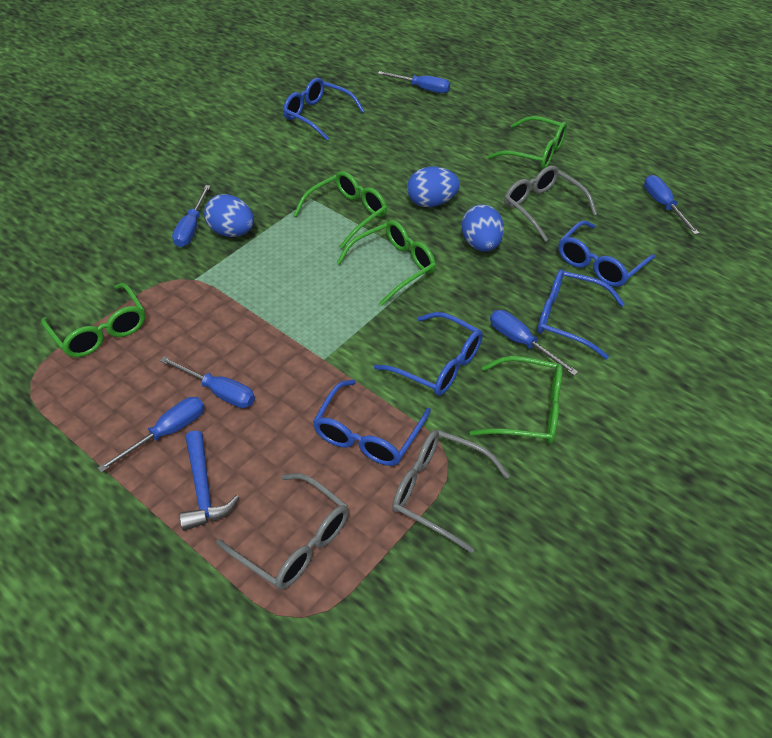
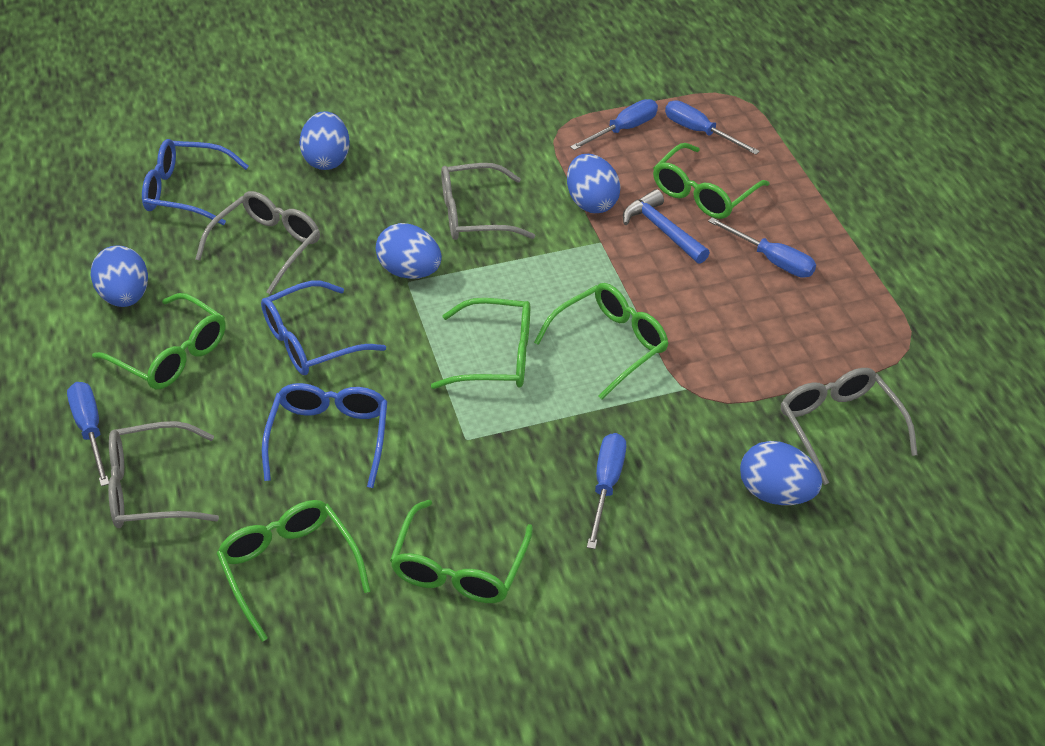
blue egg: [204,194,254,237] [407,166,460,207] [462,205,504,252] = 3 -> [90,245,148,307] [299,111,350,170] [376,223,442,279] [567,154,621,213] [740,441,822,505] = 5
blue glasses: [283,78,365,140] [313,380,431,466] [374,312,483,396] [537,269,625,359] [558,220,656,287] = 5 -> [142,139,249,225] [261,281,386,375] [262,383,387,488] = 3
blue screwdriver: [98,397,205,473] [160,357,255,408] [172,185,211,247] [378,71,450,93] [490,310,578,376] [644,175,699,235] = 6 -> [67,382,109,486] [570,99,658,150] [587,433,626,549] [665,100,760,155] [708,217,816,278] = 5
green glasses: [41,283,145,358] [293,171,387,249] [337,220,436,306] [470,356,563,444] [488,116,567,169] = 5 -> [92,293,226,389] [216,500,371,642] [390,500,533,603] [431,298,530,389] [534,283,669,400] [653,143,770,219] = 6
grey glasses: [216,473,349,590] [392,430,510,553] [504,166,597,242] = 3 -> [108,421,219,528] [195,191,320,295] [441,163,535,240] [781,368,918,485] = 4

